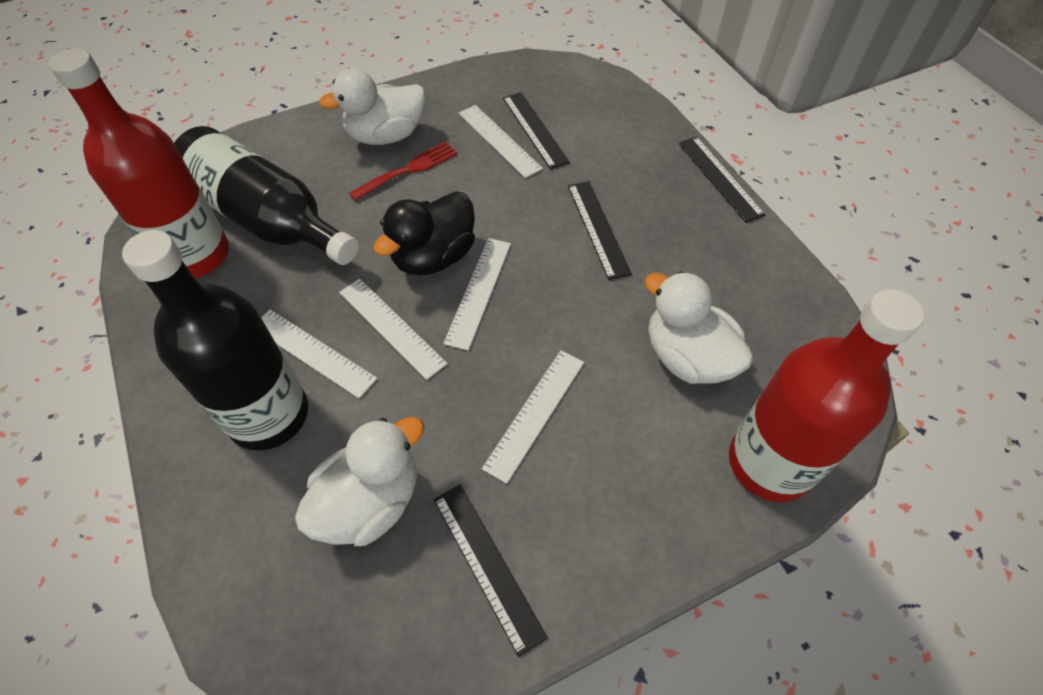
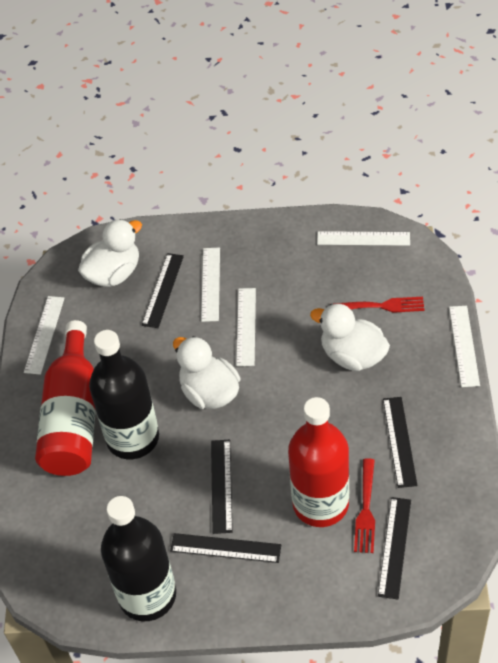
black duck: [373,191,475,275] = 1 -> none = 0
black ruler: [434,485,548,657] [503,92,570,169] [568,181,632,280] [679,137,766,223] = 4 -> [142,253,184,328] [170,533,281,563] [211,440,233,534] [378,497,411,600] [383,397,417,488] = 5
red fork: [349,141,457,201] = 1 -> [334,297,425,313] [354,458,375,553] = 2

